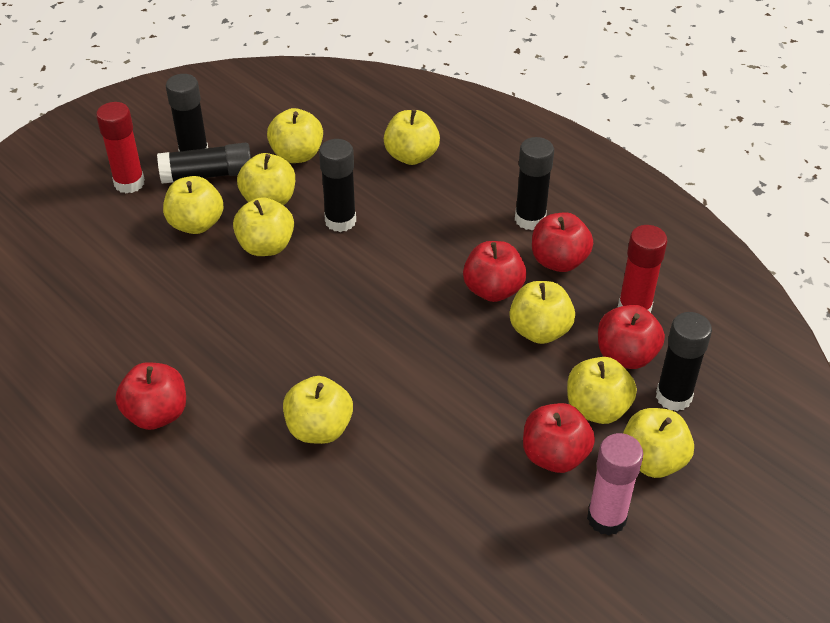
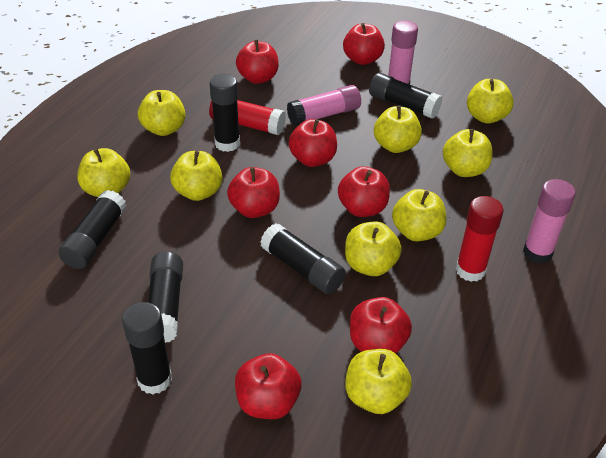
black glue stick: [157,143,251,184] [166,74,208,151] [319,139,356,232] [515,137,554,230] [656,312,712,411] = 5 -> [59,190,126,269] [122,302,172,394] [148,251,183,343] [210,74,240,152] [260,223,346,294] [369,73,442,118] = 6
pink glue stick: [587,433,643,536] = 1 -> [287,85,361,126] [388,20,418,84] [523,179,576,264] = 3
red apple: [115,362,186,430] [463,241,527,302] [523,403,595,473] [532,212,593,272] [598,305,665,369] = 5 -> [227,167,280,218] [235,353,301,419] [236,40,279,84] [289,119,337,167] [338,166,390,217] [343,23,385,65] [350,297,412,353] = 7

